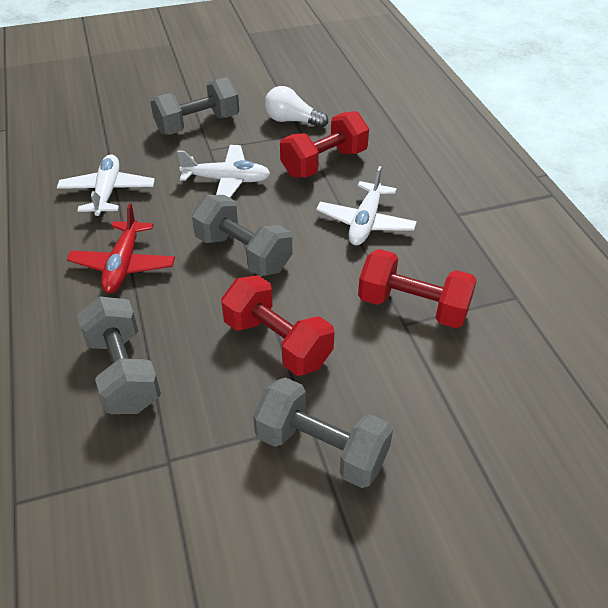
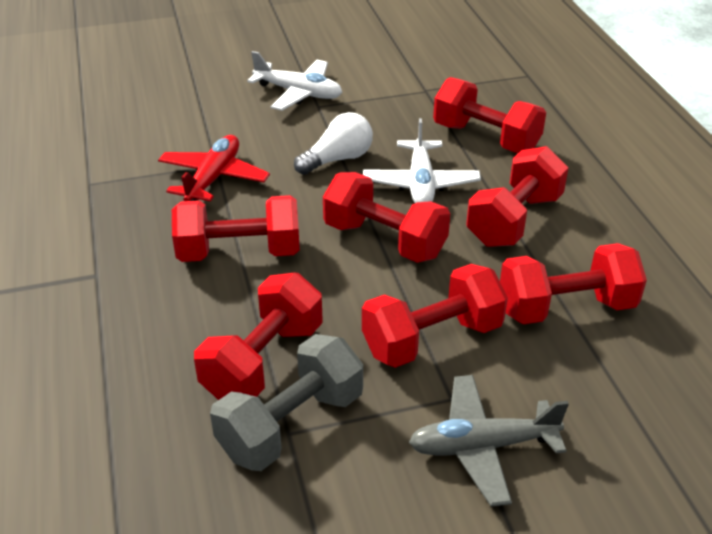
grey dumbbell: [77,297,161,414] [150,77,239,135] [192,195,292,276] [253,377,393,488] = 4 -> [210,334,363,471] = 1
grey plane: none = 0 -> [409,375,569,507] = 1
red dumbbell: [221,275,334,376] [280,111,369,178] [358,249,477,328] = 3 -> [172,195,300,262] [194,273,323,400] [323,172,450,263] [362,264,508,368] [433,77,546,153] [466,146,568,247] [500,243,647,324] = 7
white plane: [57,155,155,217] [177,145,271,198] [316,166,417,245] = 3 -> [247,51,342,111] [363,118,481,203] = 2

